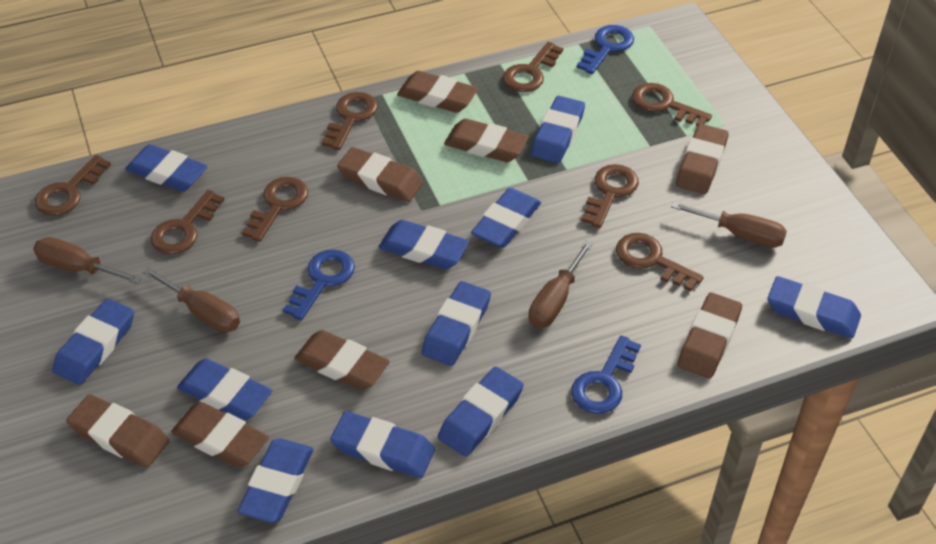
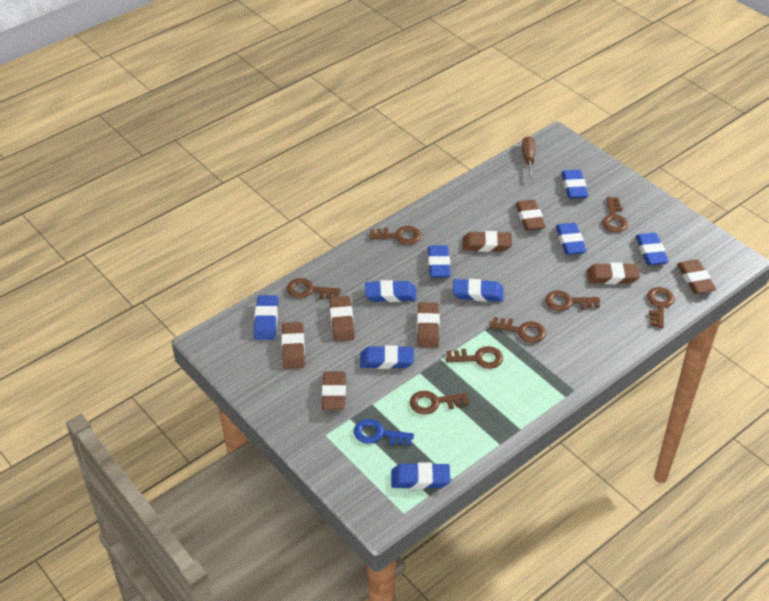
blue eraser: [53,299,134,385] [125,144,207,191] [177,358,272,420] [237,439,314,523] [330,411,435,478] [379,220,469,269] [421,281,491,366] [438,366,524,457] [471,188,541,248] [531,96,585,163] [767,276,861,339] = 11 -> [254,295,278,340] [360,345,414,369] [365,280,417,302] [391,462,450,489] [428,245,451,277] [453,279,504,302] [556,223,587,255] [562,170,588,199] [636,233,669,265] = 9
blue key: [283,250,355,321] [571,335,641,414] [577,25,634,74] = 3 -> [354,419,414,446] = 1
brown screwdriver: [33,237,142,284] [143,267,240,333] [528,240,593,328] [671,201,787,248] = 4 -> [522,136,535,179] = 1

